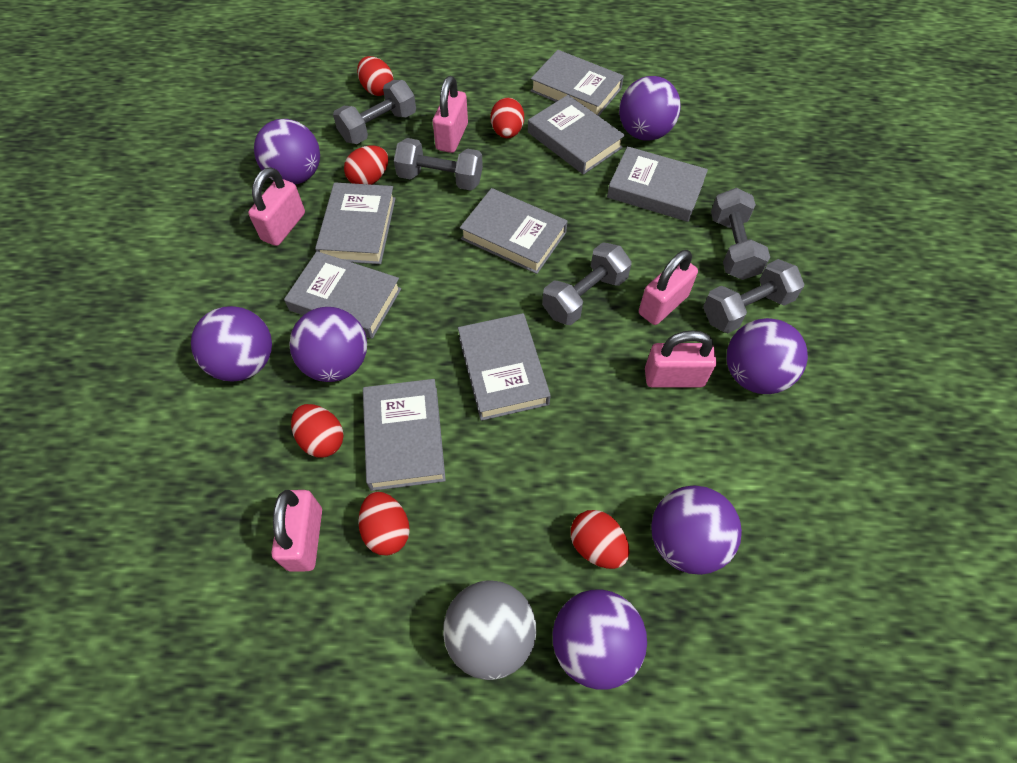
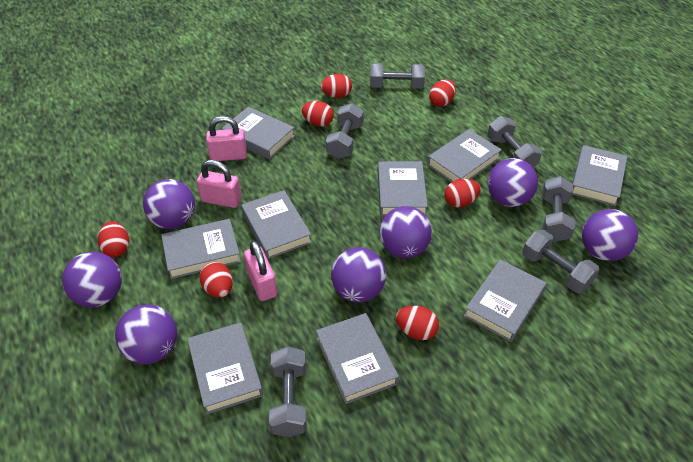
grey ball: [443,580,537,680] = 1 -> none = 0
grey book: [284,251,401,339] [315,182,396,264] [363,379,446,491] [458,313,551,421] [460,188,567,274] [528,95,625,175] [530,50,624,116] [607,146,708,222] = 8 -> [161,219,241,279] [187,322,263,414] [222,107,295,159] [241,190,312,259] [316,313,399,404] [378,161,428,216] [427,129,502,182] [464,260,547,342] [572,145,627,206] = 9
grey dumbbell: [333,80,416,144] [394,138,483,191] [542,242,632,325] [703,259,804,333] [711,188,770,280] = 5 -> [269,346,307,437] [326,103,364,159] [370,63,425,89] [487,116,542,167] [522,230,600,293] [542,176,575,242] = 6
pink padlock: [248,167,305,246] [271,490,322,572] [433,76,468,153] [639,250,698,325] [645,330,716,388] = 5 -> [197,160,241,208] [206,116,247,161] [244,240,277,301] = 3
red egg: [291,404,344,458] [344,146,388,185] [357,56,393,96] [358,492,410,555] [491,98,524,138] [571,510,629,569] = 6 -> [98,221,129,257] [199,262,233,298] [302,101,334,127] [321,74,352,98] [396,306,439,340] [429,80,456,107] [444,179,481,208] = 7

